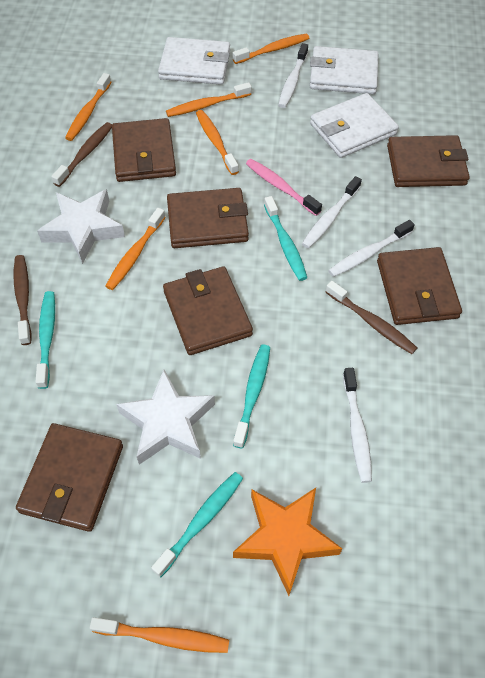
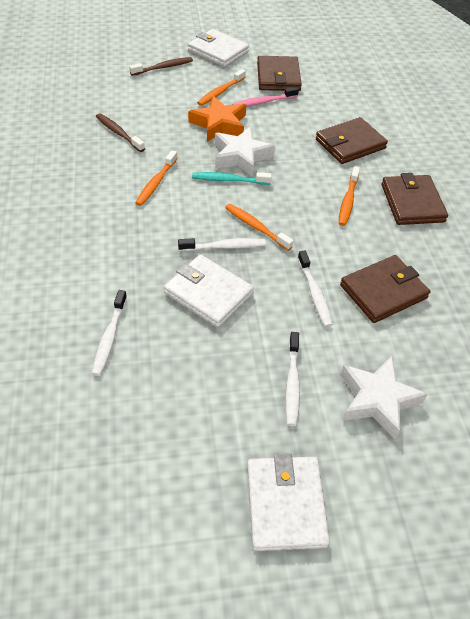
brown toothbrush: [14,255,32,345] [51,122,112,187] [326,281,417,354] = 3 -> [96,113,145,152] [129,57,193,76] = 2
brown wallet: [16,423,123,532] [112,118,176,182] [163,266,253,355] [167,188,249,248] [377,247,462,325] [387,135,470,187] = 6 -> [257,56,302,91] [316,117,388,164] [340,255,430,323] [382,173,448,225] = 4
orange toothbrush: [65,73,111,141] [90,617,229,653] [105,208,166,290] [166,82,252,117] [196,110,239,175] [233,33,309,64] = 6 -> [135,150,178,206] [197,69,246,106] [225,204,294,251] [339,166,360,226] = 4
turquoise toothbrush: [36,291,55,389] [151,472,243,577] [233,344,270,448] [264,196,307,281] = 4 -> [192,172,272,185] = 1

